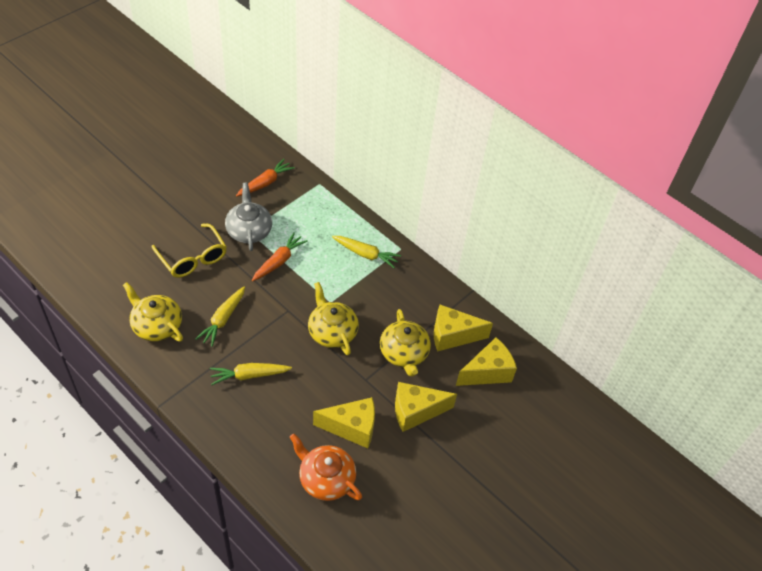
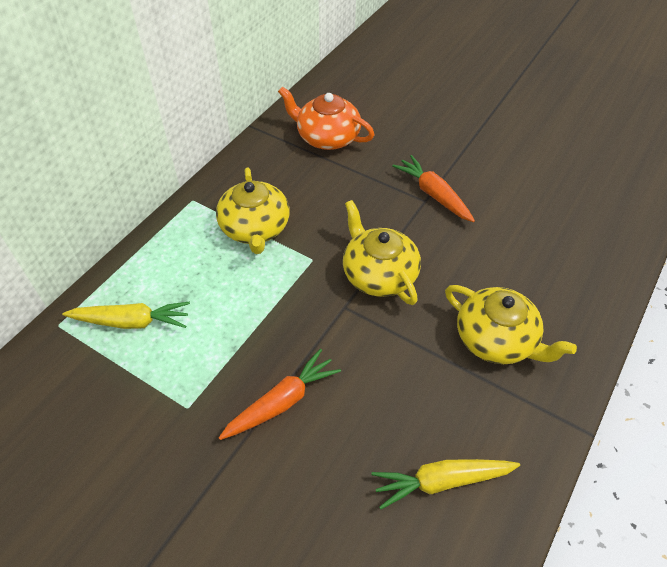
grey teapot: [225,182,272,251] = 1 -> none = 0
yellow carrot: [196,286,245,347] [210,363,292,385] [332,236,401,268] = 3 -> [62,301,190,329] [372,459,520,509] = 2
yellow cheese: [313,397,375,448] [395,382,457,432] [434,305,493,352] [456,337,517,386] = 4 -> none = 0
yellow glasses: [152,224,227,278] = 1 -> none = 0

